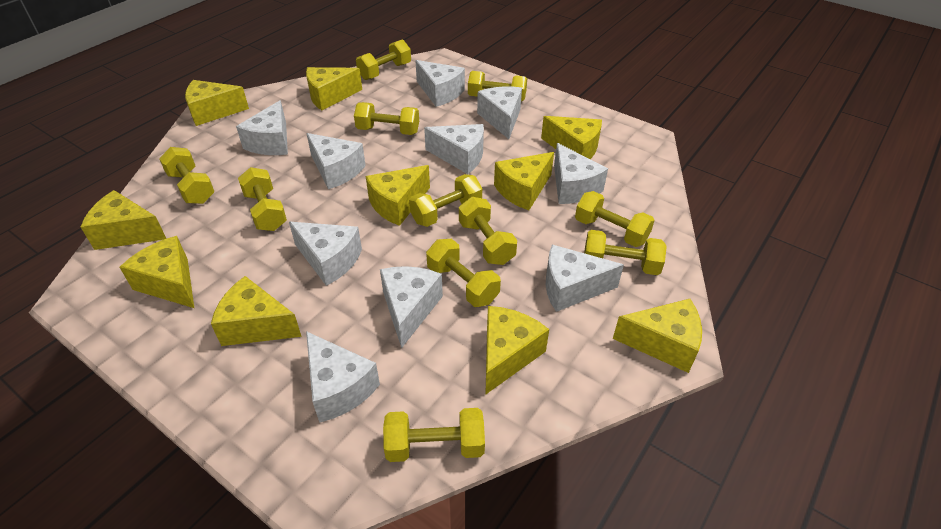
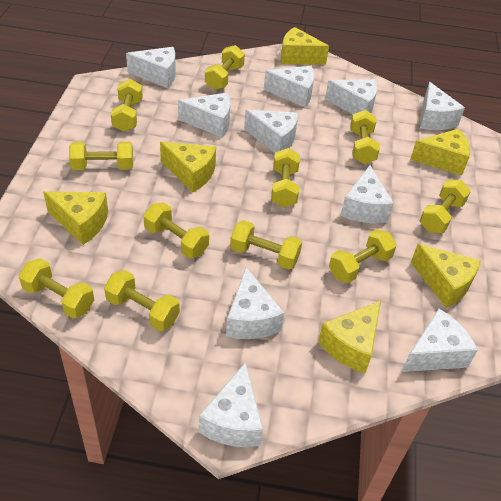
yellow cheese: [81,190,166,250] [120,236,194,308] [185,80,249,126] [211,276,302,346] [306,67,362,110] [366,165,430,226] [485,306,549,395] [494,152,554,210] [541,116,602,159] [613,299,702,373] = 10 -> [43,191,108,245] [160,142,216,192] [281,27,329,65] [318,301,381,373] [410,129,470,175] [411,244,481,308] = 6

